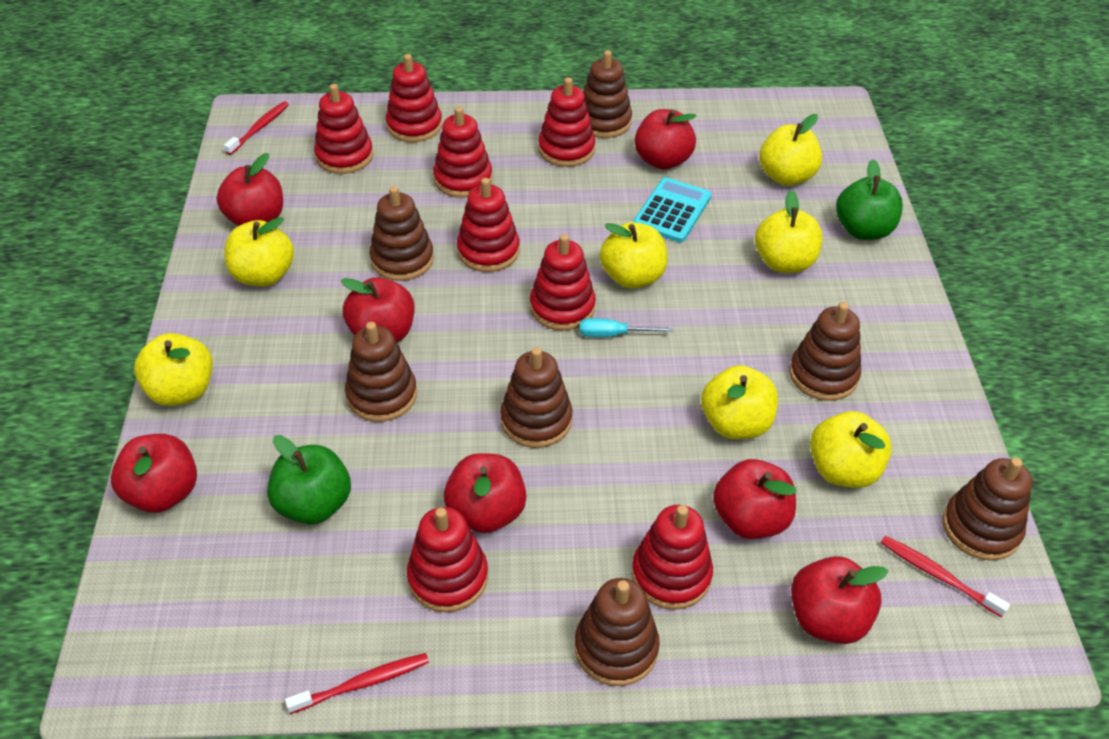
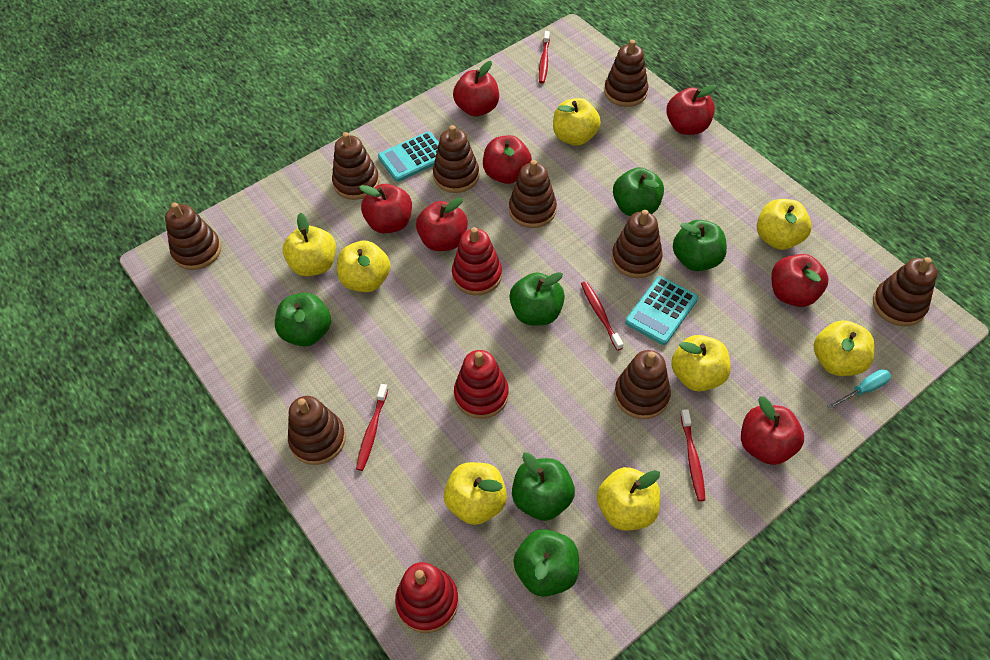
brown stacking toy: [345,322,417,422] [369,186,434,281] [500,347,572,448] [575,578,660,686] [583,50,632,138] [789,302,861,401] [942,457,1032,561] = 7 -> [165,202,221,270] [288,396,346,465] [332,132,379,200] [433,125,479,193] [509,160,557,228] [604,40,648,107] [612,210,663,278] [614,350,671,419] [873,257,937,326] = 9
green apple: [267,435,351,525] [836,159,903,240] = 2 -> [275,293,331,347] [509,272,565,325] [512,452,575,521] [513,529,579,597] [613,167,664,216] [673,220,727,271] = 6
red stacking toy: [314,84,373,174] [386,54,442,142] [407,507,488,613] [433,107,492,198] [457,178,520,272] [530,234,596,331] [538,77,595,167] [632,505,713,610] = 8 -> [395,562,459,633] [452,227,502,295] [454,350,509,419] = 3
red toothbrush: [224,101,289,155] [285,653,429,714] [881,536,1010,617] = 3 -> [356,384,388,471] [539,31,550,84] [581,281,623,351] [681,409,706,501] = 4
turquoise calculator: [633,177,711,242] = 1 -> [378,132,439,182] [625,276,698,345] = 2
yellow apple: [134,333,213,406] [224,217,294,286] [600,222,667,289] [701,365,778,439] [755,190,823,273] [759,114,822,186] [810,411,892,488] = 7 -> [283,213,336,277] [337,241,391,292] [444,462,507,525] [553,98,601,146] [597,467,660,530] [671,335,731,391] [757,199,812,250] [814,320,875,376] = 8

